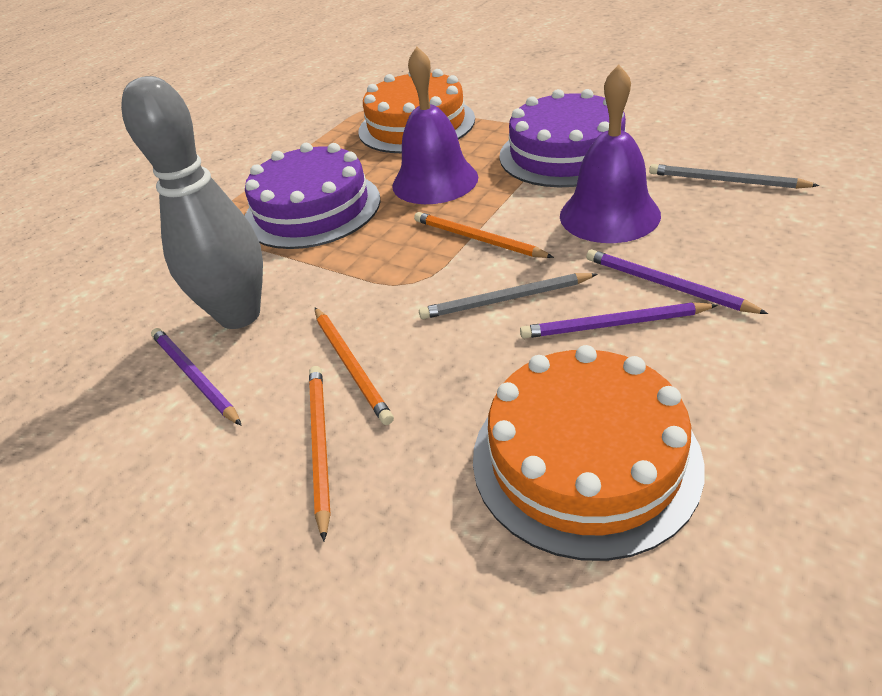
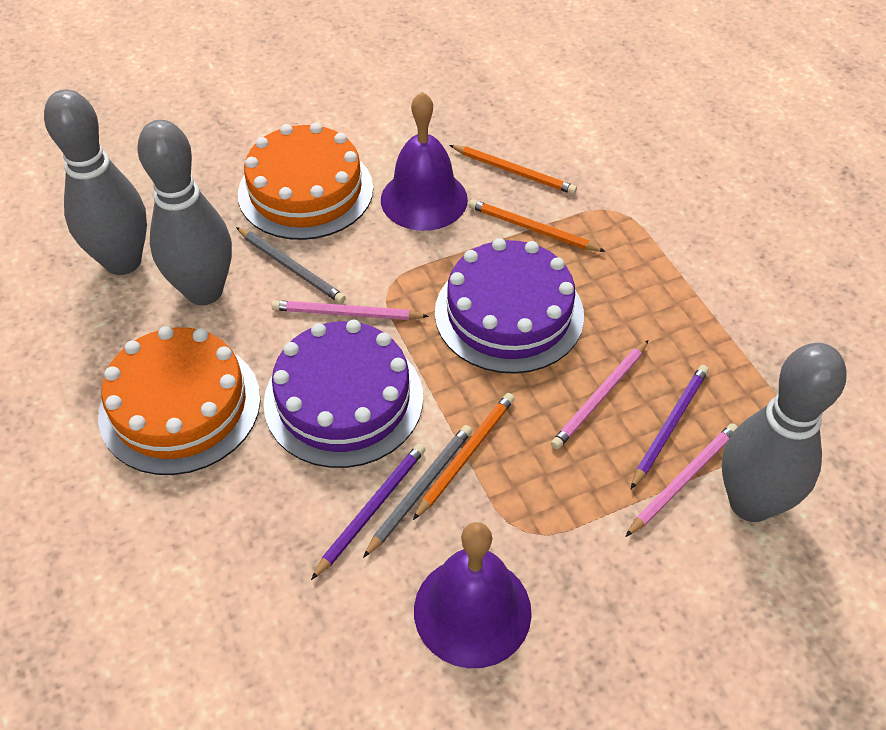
grey bowling pin: [121,76,263,329] = 1 -> [44,89,147,275] [137,120,232,305] [722,343,847,522] = 3
pink pencil: none = 0 -> [271,300,429,320] [551,340,648,449] [625,423,737,537] = 3
purple pencil: [151,328,242,426] [520,302,718,338] [586,249,768,314] = 3 -> [311,443,426,580] [631,365,709,489] = 2

